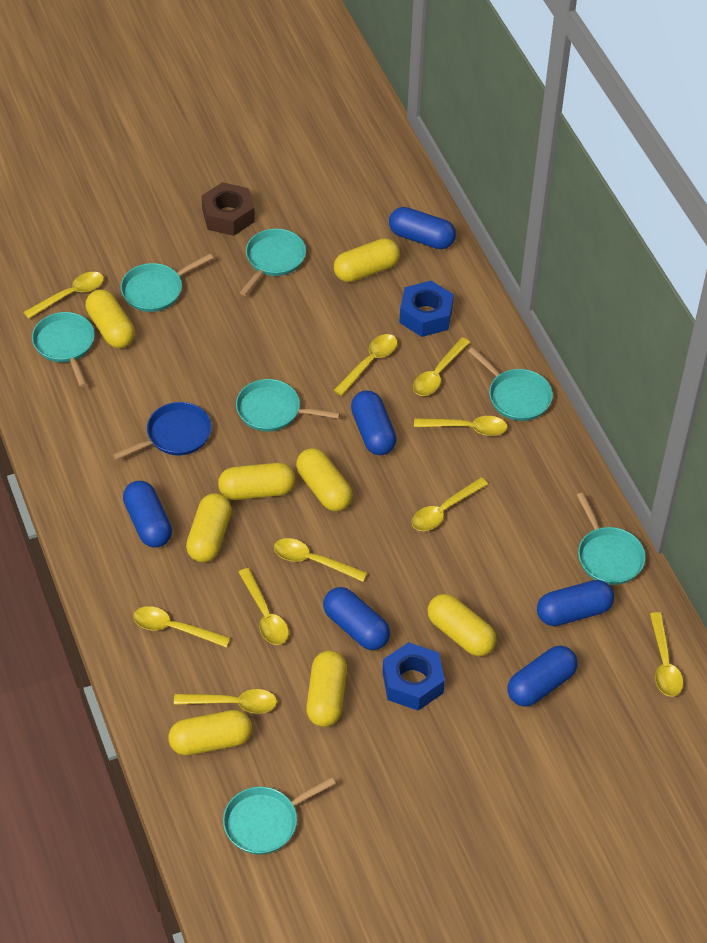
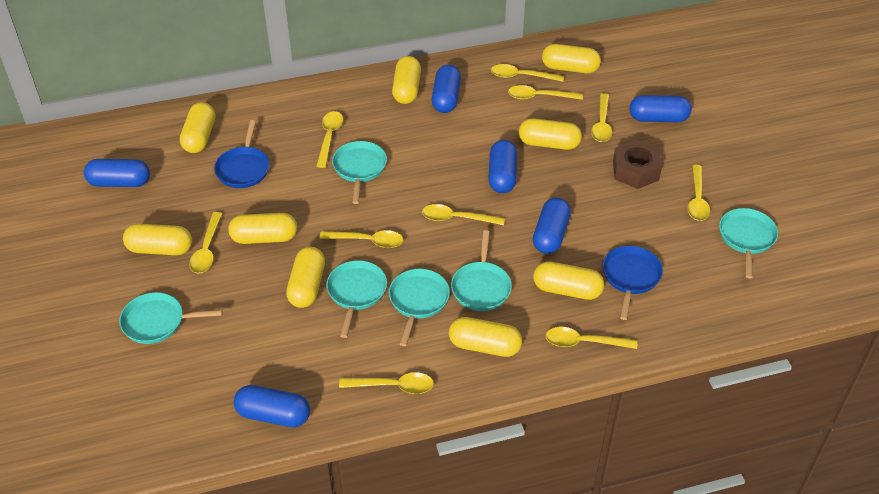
blue nut: [382,642,445,711] [399,281,454,337] = 2 -> none = 0
blue pan: [113,402,212,460] = 1 -> [214,120,270,188] [603,246,663,320] = 2
turquoise pan: [32,312,95,387] [121,254,213,312] [223,777,336,855] [236,379,340,432] [240,229,306,296] [468,347,553,421] [577,493,646,585] = 7 -> [119,292,223,344] [326,260,387,338] [332,141,387,204] [389,269,450,346] [451,230,512,311] [719,208,778,278] = 6
yellow capsule: [86,289,135,348] [168,710,252,756] [186,493,232,563] [218,462,295,500] [296,448,353,511] [306,650,347,727] [334,238,400,282] [428,594,497,656] = 8 -> [123,224,192,255] [180,102,215,153] [228,213,297,244] [286,247,325,308] [392,56,421,104] [449,317,522,357] [519,118,582,150] [533,261,604,300] [542,44,601,73] = 9

